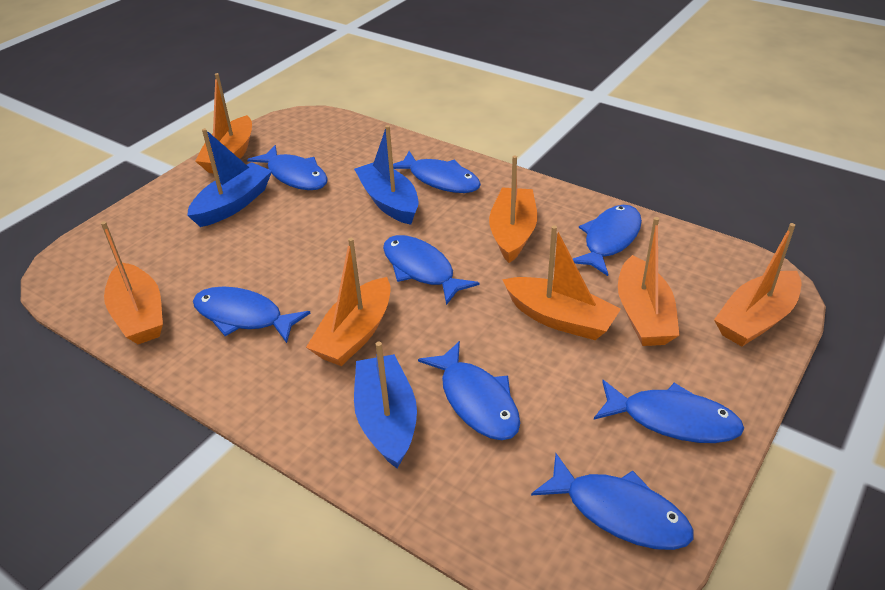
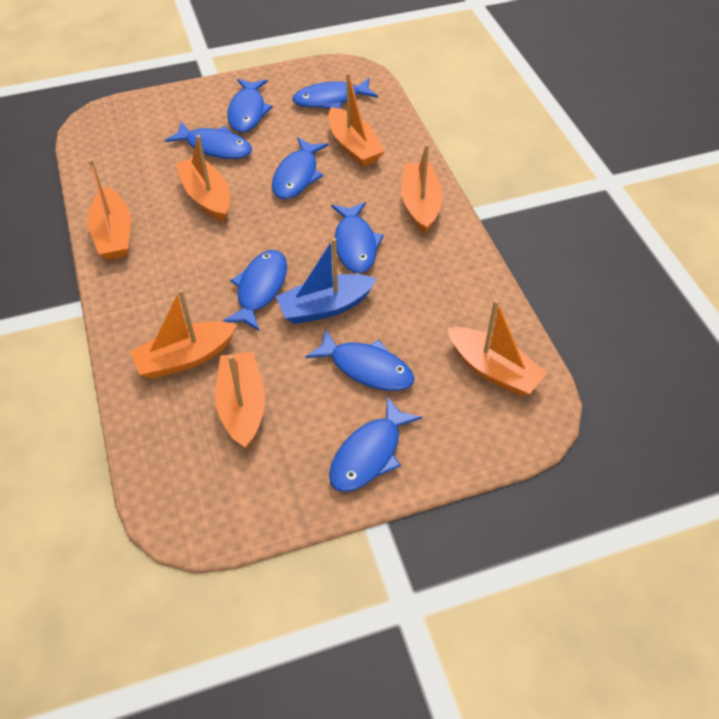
blue boat: [187,128,272,227] [354,125,418,225] [354,342,417,468] = 3 -> [276,238,377,324] = 1

